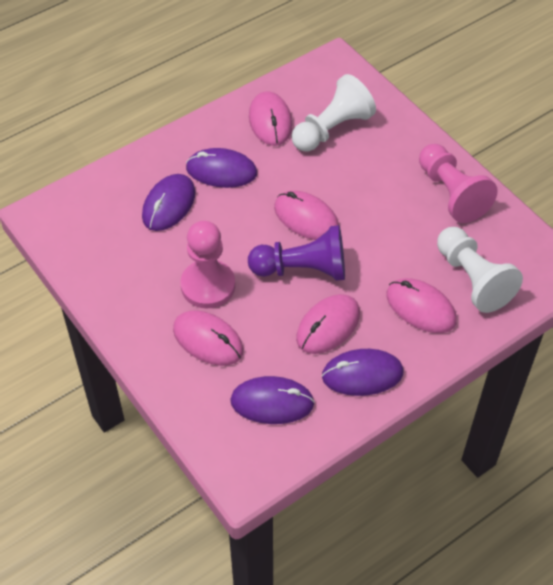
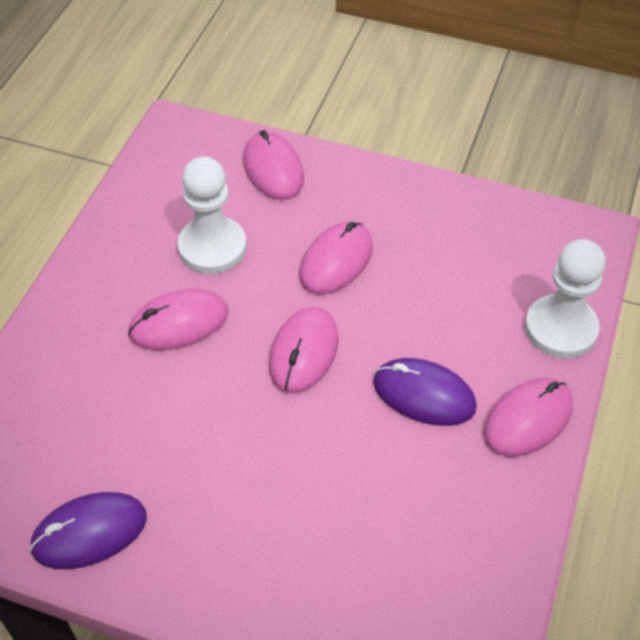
pink pawn: [180,221,235,309] [419,144,498,223] = 2 -> none = 0
purple mouse: [142,174,195,231] [186,148,257,188] [230,376,315,424] [322,349,403,396] = 4 -> [29,492,147,569] [373,358,477,426] = 2
purple pawn: [248,225,345,281] = 1 -> none = 0

